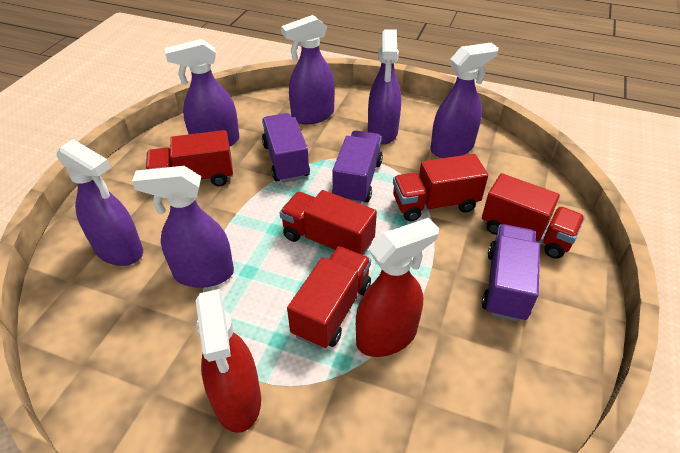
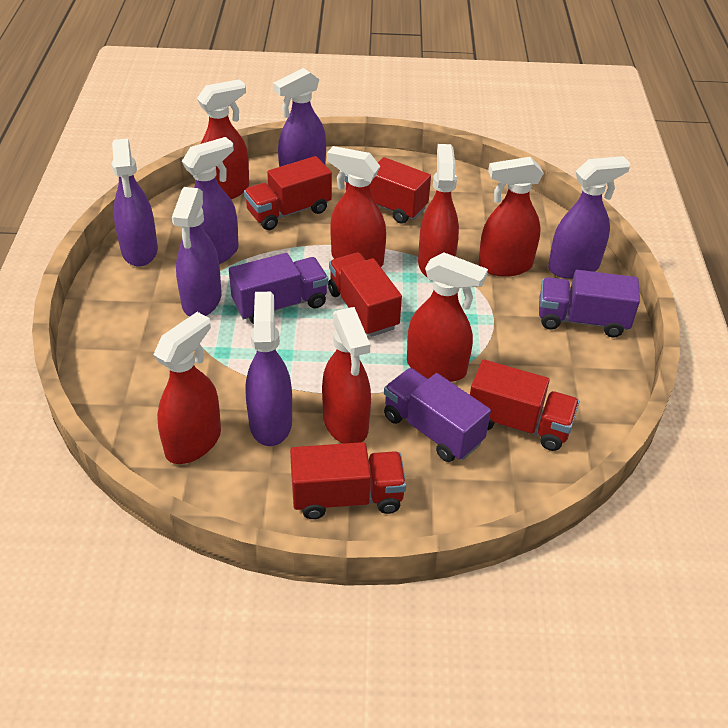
red spray bottle: [196,289,261,433] [356,218,439,357] = 2 -> [153,312,221,464] [197,79,249,199] [322,307,371,444] [327,146,386,267] [407,253,488,382] [418,144,459,278] [478,157,544,277] = 7

